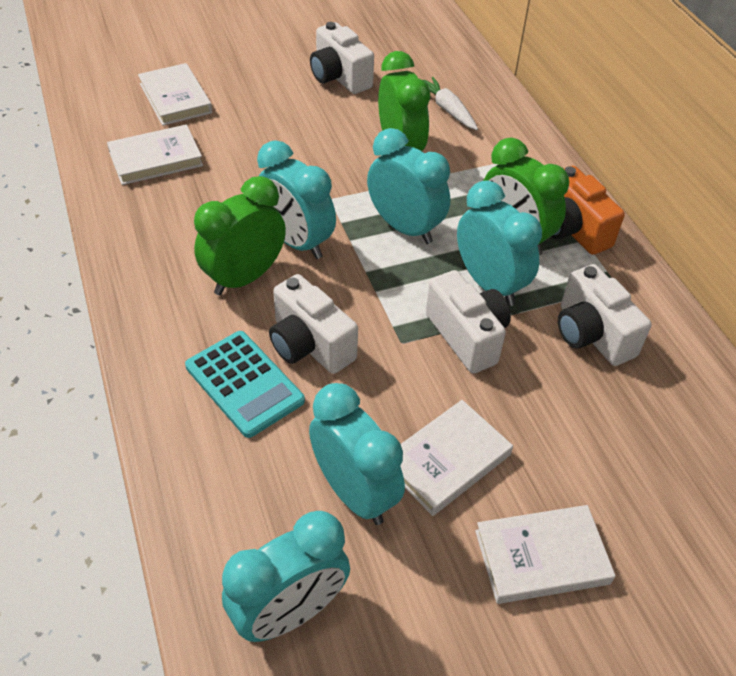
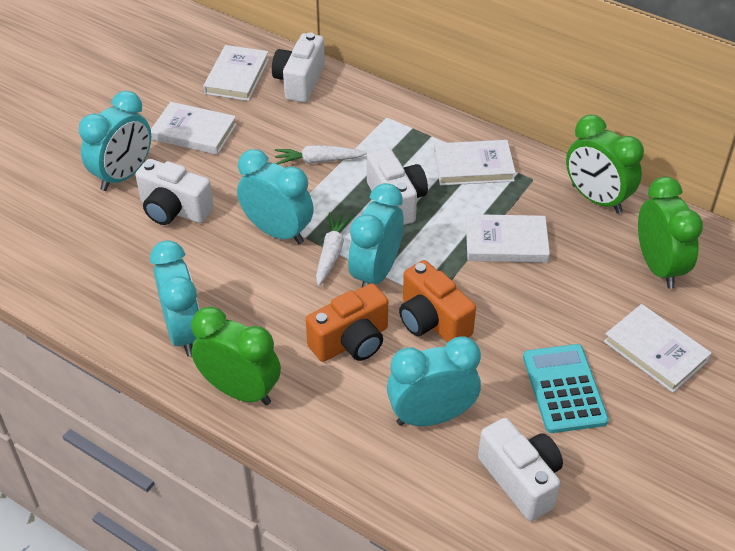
orange camera: [551,166,625,255] = 1 -> [306,283,388,362] [399,260,476,343] = 2
white book: [107,124,203,185] [138,63,212,126] [400,400,513,516] [475,505,616,604] = 4 -> [151,102,237,155] [203,45,269,101] [434,140,516,186] [466,214,550,263] [603,304,711,393] = 5
white carrot: [423,77,478,130] = 1 -> [275,145,367,164] [316,212,353,286] = 2

